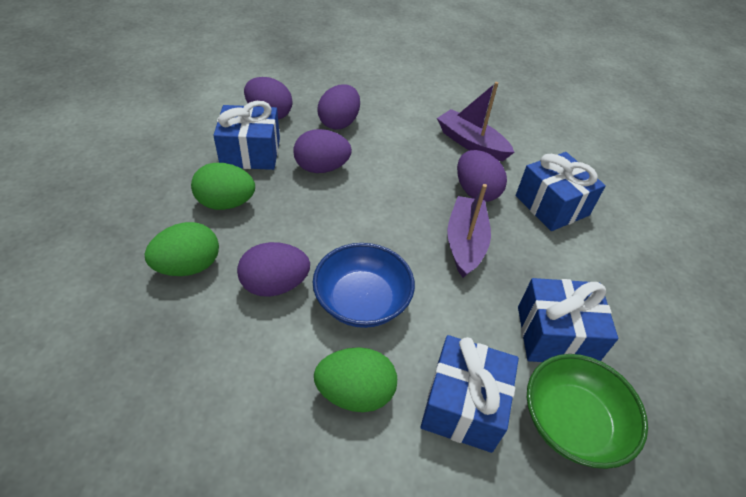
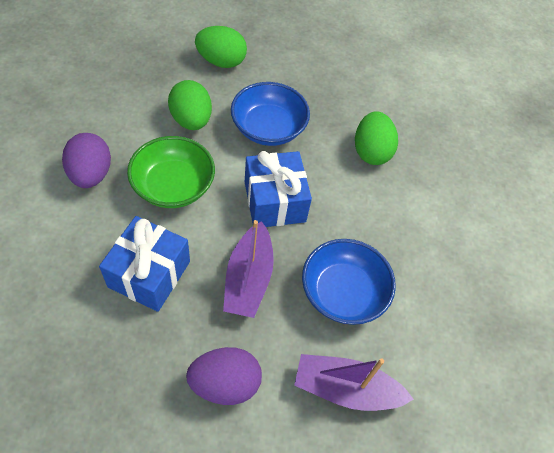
blue bowl: [313,243,415,328] = 1 -> [231,82,310,146] [302,239,396,325] = 2
blue gift: [213,101,280,170] [420,335,519,453] [516,152,606,231] [518,278,618,362] = 4 -> [99,216,190,312] [245,151,312,227] = 2
purple egg: [237,242,310,297] [244,77,292,120] [293,129,352,173] [317,84,360,130] [457,150,507,202] = 5 -> [62,133,111,188] [186,347,262,405] = 2

